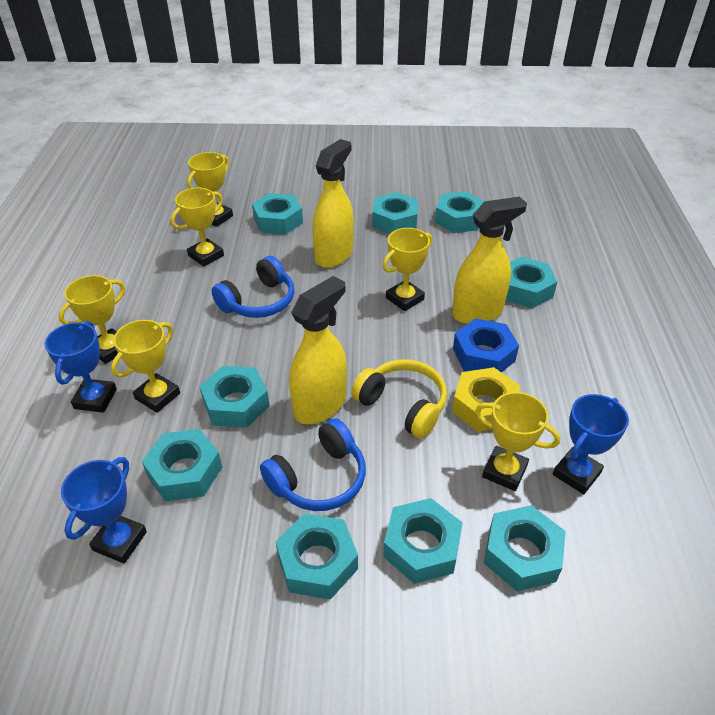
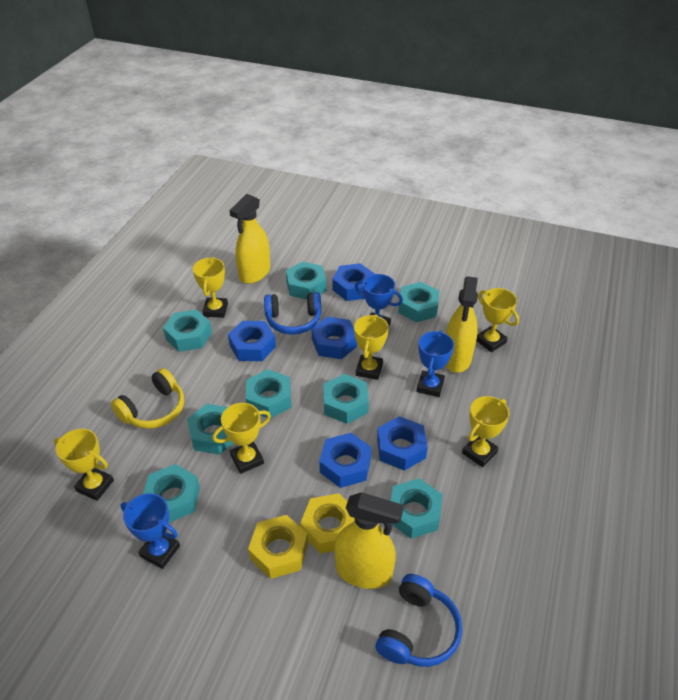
blue nut: [453,318,519,373] = 1 -> [228,321,276,361] [311,317,357,359] [319,433,372,488] [332,263,375,301] [377,416,428,471] = 5
turquoise nut: [142,429,222,502] [199,366,270,428] [252,193,303,235] [275,513,358,600] [372,192,418,234] [383,498,463,584] [435,191,485,233] [484,505,566,592] [506,257,557,308] = 9 -> [143,464,200,523] [163,310,212,352] [187,404,233,455] [246,369,291,418] [286,262,326,299] [323,374,369,424] [391,478,443,539] [398,282,439,322] = 8
yellow nut: [452,367,520,432] = 1 -> [248,515,308,579] [300,493,355,554] = 2

